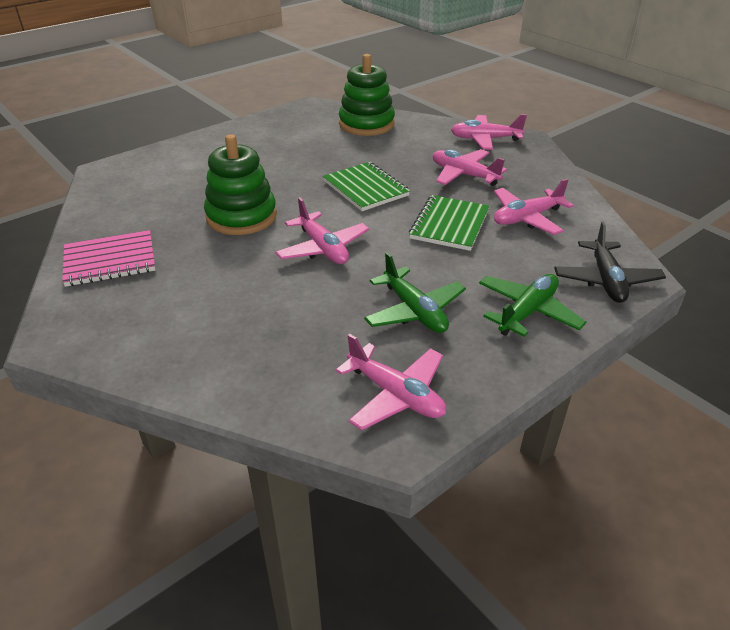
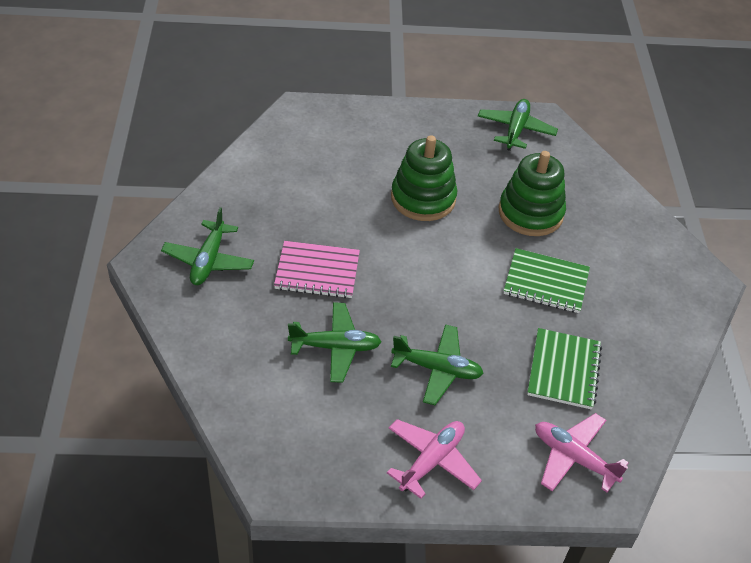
black plane: [554,222,666,303] = 1 -> none = 0
green plane: [364,252,466,333] [479,274,586,337] = 2 -> [161,207,254,285] [288,302,381,383] [391,324,484,405] [478,99,558,151] = 4
pink plane: [276,197,369,264] [336,334,446,430] [433,149,507,186] [451,114,527,150] [494,179,574,235] = 5 -> [387,419,482,499] [535,413,629,492] = 2

